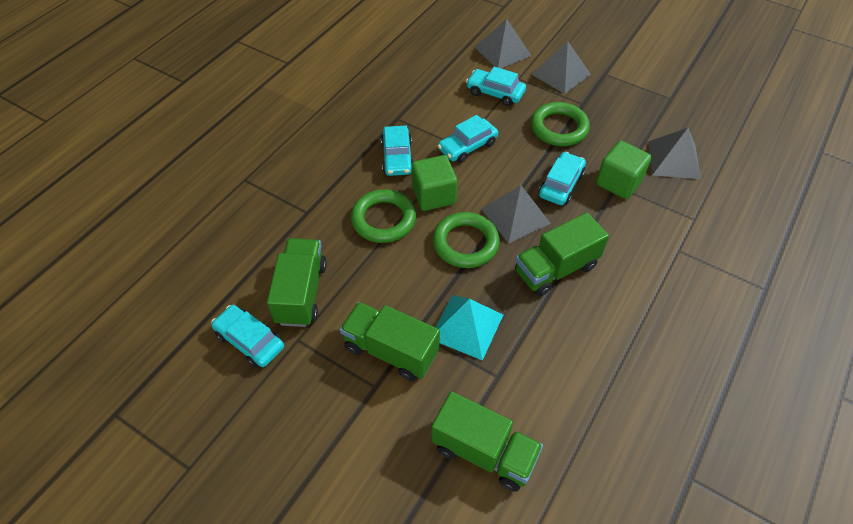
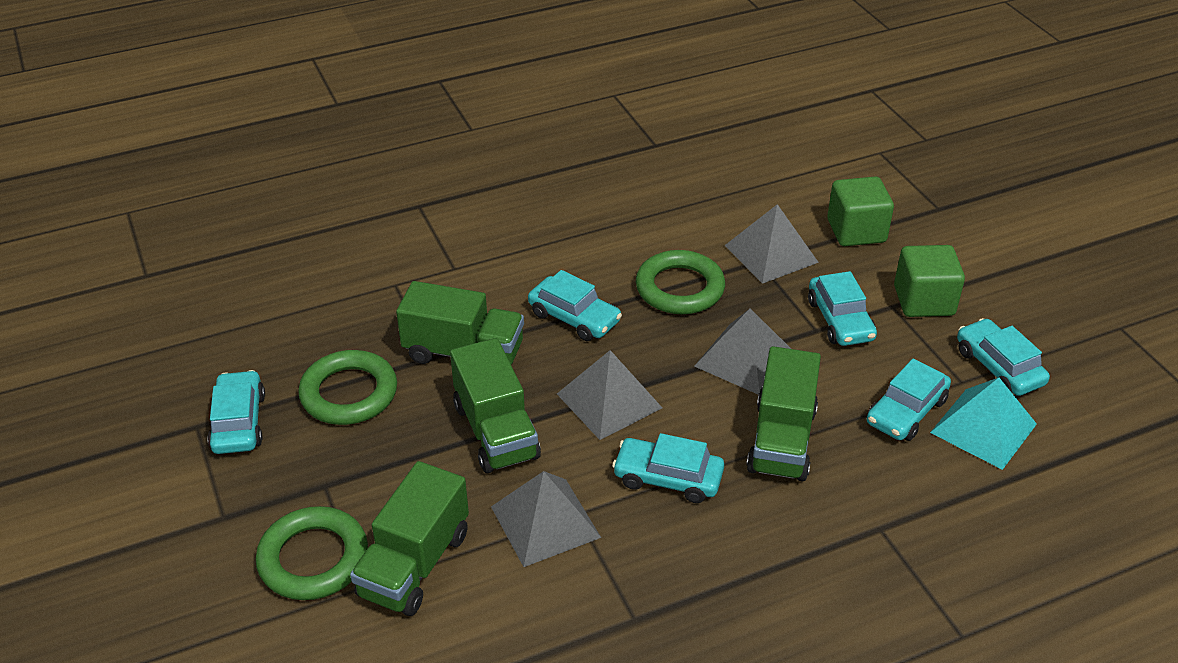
turquoise car: [211,305,284,368] [381,126,413,176] [438,115,498,163] [466,67,526,106] [539,152,586,205] = 5 -> [207,370,265,454] [528,270,622,341] [612,433,724,503] [808,271,877,346] [867,359,951,441] [957,318,1050,396] = 6

